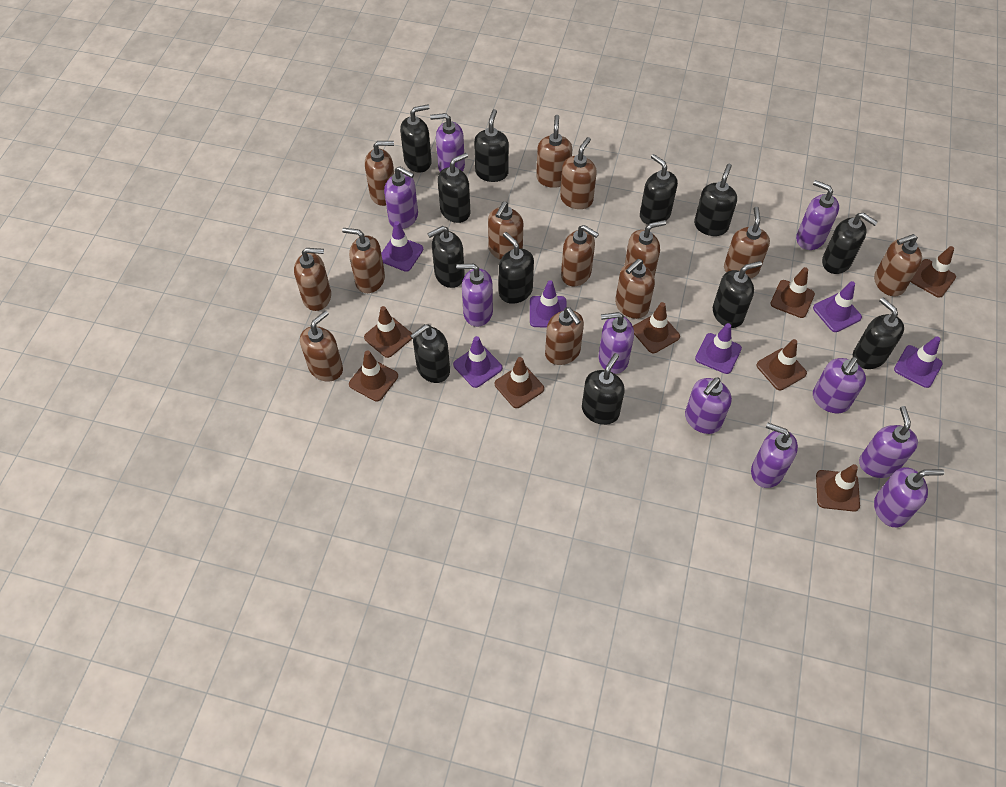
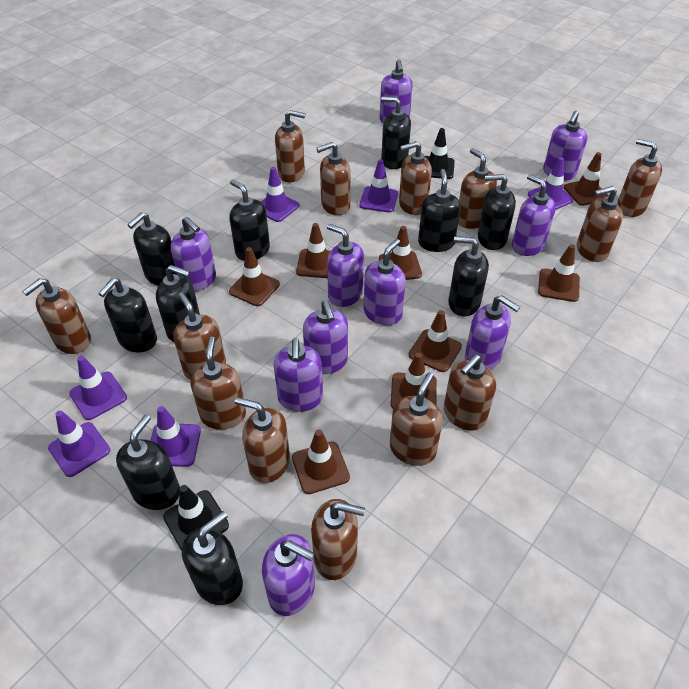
black soap dispenser: [400,104,432,173] [410,324,450,383] [427,226,465,288] [438,153,470,223] [474,109,509,182] [499,232,534,304] [582,353,625,425] [640,154,678,225] [694,164,737,236] [713,261,762,328] [822,212,878,274] [853,298,904,369] = 12 -> [98,278,157,352] [116,415,180,510] [128,212,177,286] [156,265,200,342] [182,511,243,605] [230,180,270,261] [381,96,411,169] [418,169,461,252] [448,236,489,317] [478,174,516,250] = 10
black traffic cone: none = 0 -> [163,485,229,551] [425,128,455,179] = 2

